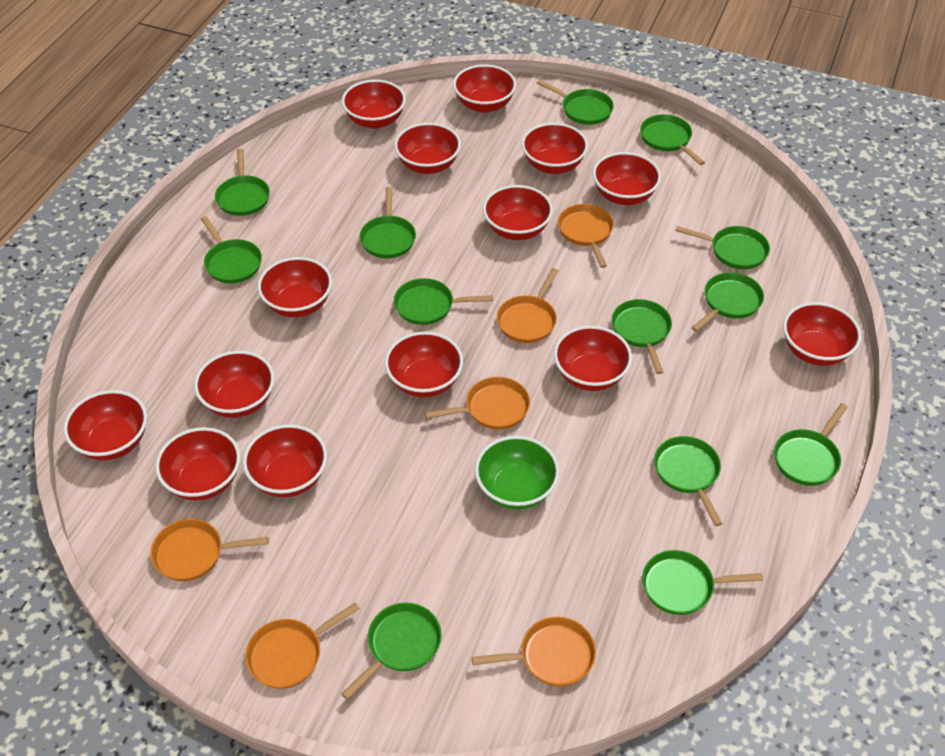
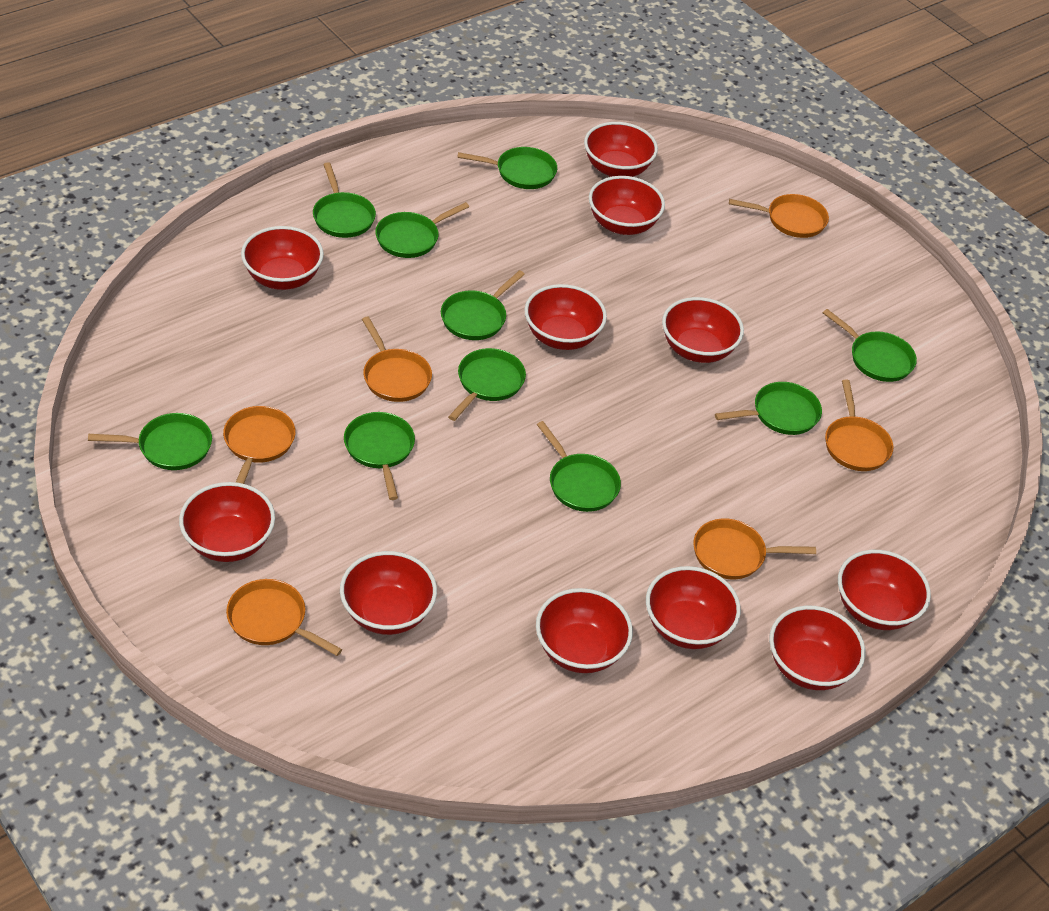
green bowl: [475,436,560,510] = 1 -> none = 0
green pan: [201,216,262,284] [215,149,270,216] [341,603,442,700] [360,187,416,258] [394,278,493,325] [537,80,614,125] [612,299,672,374] [640,114,705,165] [642,550,763,615] [654,436,722,526] [675,226,770,269] [691,272,764,332] [774,403,848,486] = 13 -> [88,413,212,470] [313,162,376,238] [344,412,415,500] [375,202,469,258] [441,270,525,340] [448,348,526,421] [457,147,557,189] [537,421,621,512] [715,382,822,435] [823,309,917,382] = 10
red bowl: [64,390,147,460] [155,427,241,501] [194,351,275,418] [243,424,327,497] [257,257,332,317] [341,80,406,129] [385,332,463,397] [394,123,461,174] [453,64,516,113] [483,185,553,240] [521,123,588,174] [554,326,632,391] [593,152,661,205] [783,302,861,366] = 14 -> [179,482,275,562] [241,226,324,290] [340,551,437,635] [524,284,607,350] [536,588,633,673] [584,122,658,177] [589,176,665,235] [646,566,741,649] [662,297,744,363] [769,606,865,690] [838,550,931,630] = 11

